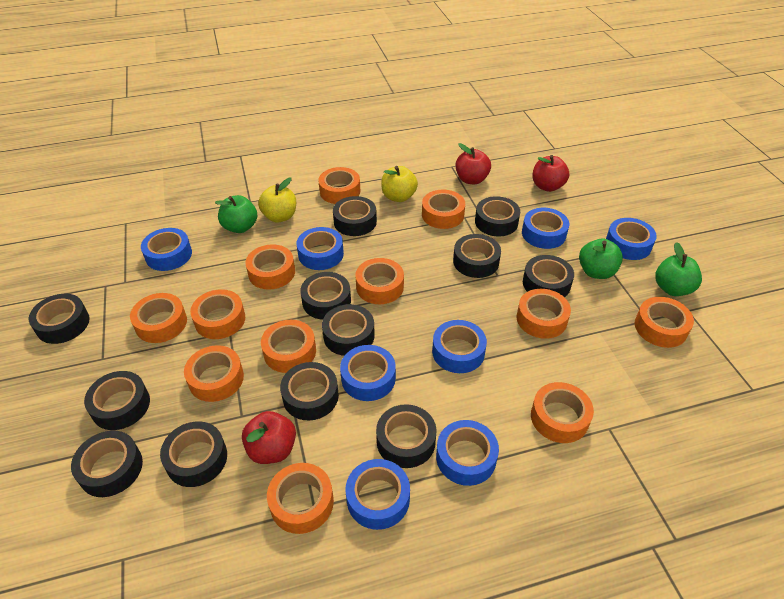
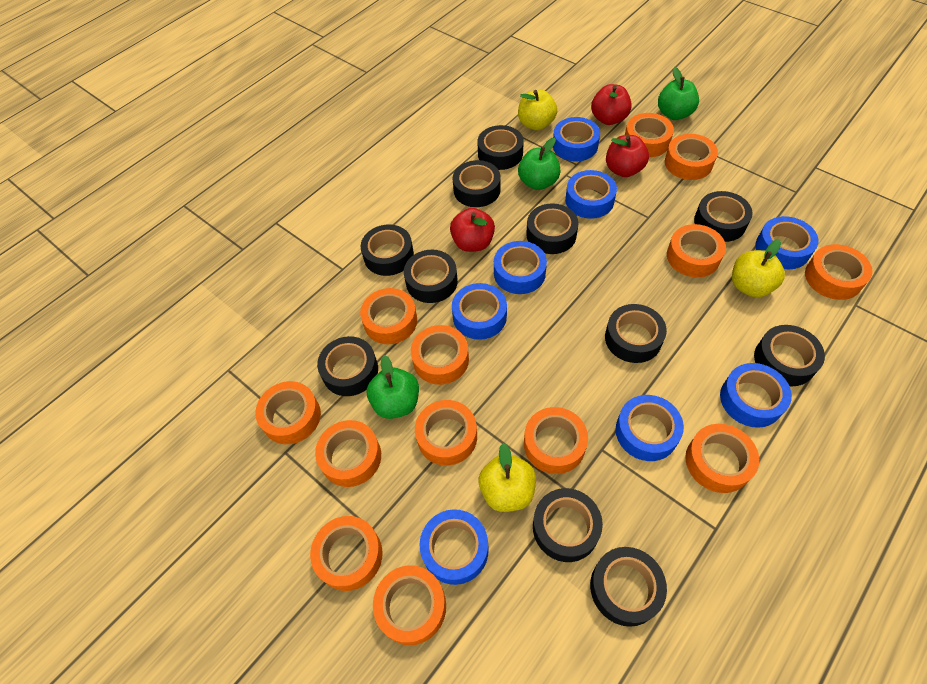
black tape: [29,294,90,344] [71,431,143,497] [84,371,150,430] [160,421,227,487] [280,362,339,420] [300,272,351,320] [322,304,375,356] [333,196,377,236] [376,404,437,468] [453,234,501,278] [475,196,520,237] [523,255,574,298] = 12 -> [317,336,378,396] [361,225,414,276] [404,250,458,303] [453,160,501,207] [477,125,524,170] [526,203,579,254] [533,488,603,562] [590,547,667,627] [605,304,667,363] [694,191,753,242] [754,325,825,386] = 11
orange tape: [130,293,187,343] [184,345,244,402] [190,289,245,339] [245,244,295,289] [261,320,316,373] [267,463,334,534] [319,167,361,204] [355,258,404,304] [422,190,465,229] [516,289,571,339] [531,382,594,443] [635,297,694,348] = 12 -> [255,381,321,444] [310,516,383,591] [315,420,381,487] [360,288,417,344] [373,565,446,645] [411,325,469,385] [415,400,477,466] [524,407,588,474] [625,113,674,157] [665,134,718,180] [667,224,726,277] [685,424,759,493] [805,244,873,300] = 13
yellow apple: [258,178,296,222] [381,166,418,202] = 2 -> [479,443,536,512] [518,90,557,130] [732,239,785,297] = 3

